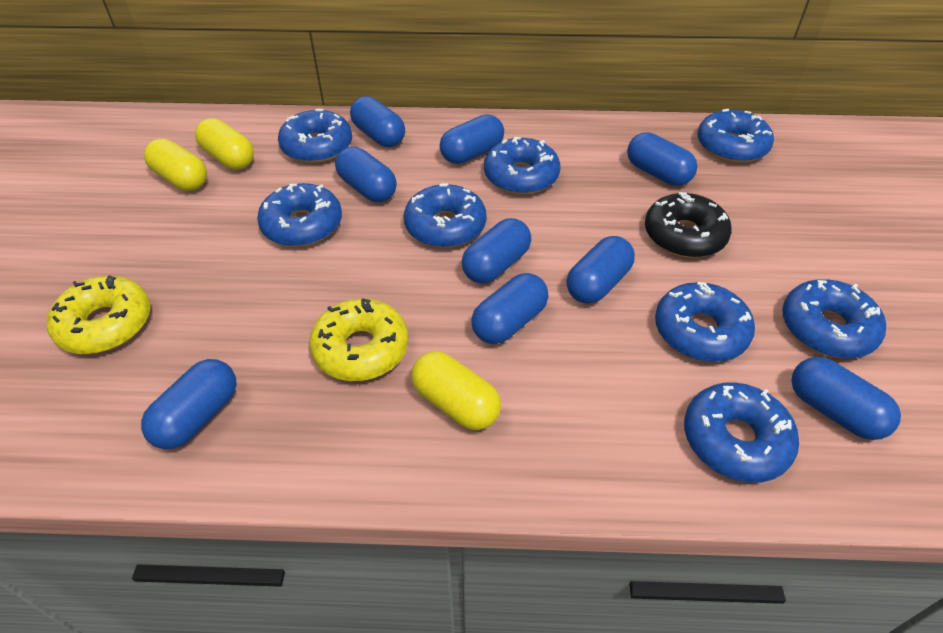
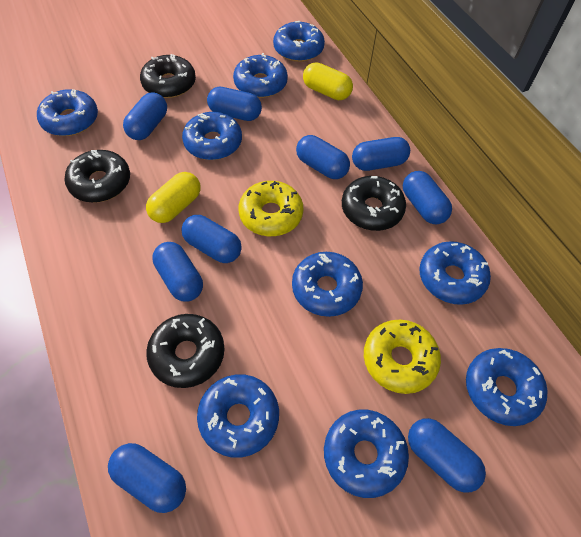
black donut: [645,192,732,258] = 1 -> [64,150,130,203] [140,54,196,98] [146,314,224,388] [342,176,406,231] = 4
blue donut: [257,183,342,247] [278,109,352,163] [404,183,487,248] [484,137,561,195] [655,282,755,362] [684,382,799,483] [697,109,774,163] [782,280,886,358] = 8 -> [37,89,98,136] [182,112,242,160] [197,374,279,458] [233,53,288,98] [273,21,325,62] [292,252,363,317] [324,410,409,498] [419,241,491,305] [466,348,548,426] = 9
yellow capsule: [144,139,207,191] [195,118,254,170] [411,351,501,430] = 3 -> [146,172,201,223] [303,62,353,100] = 2

